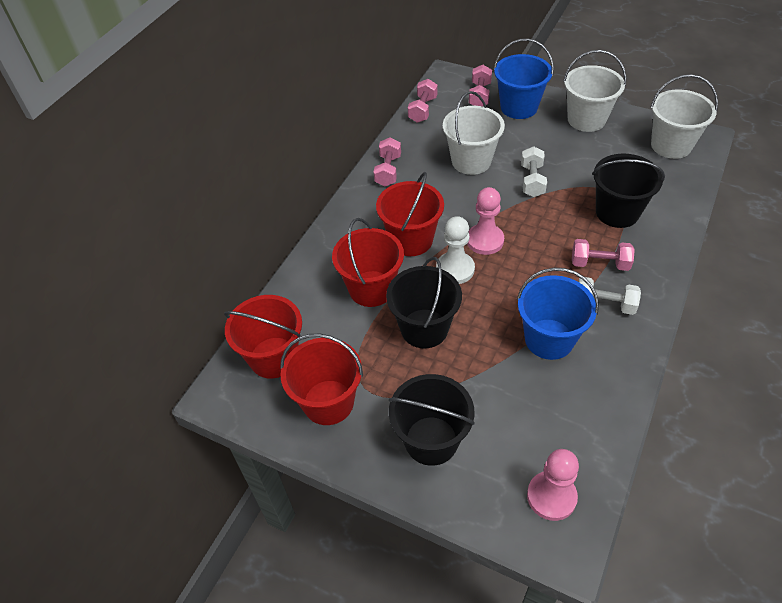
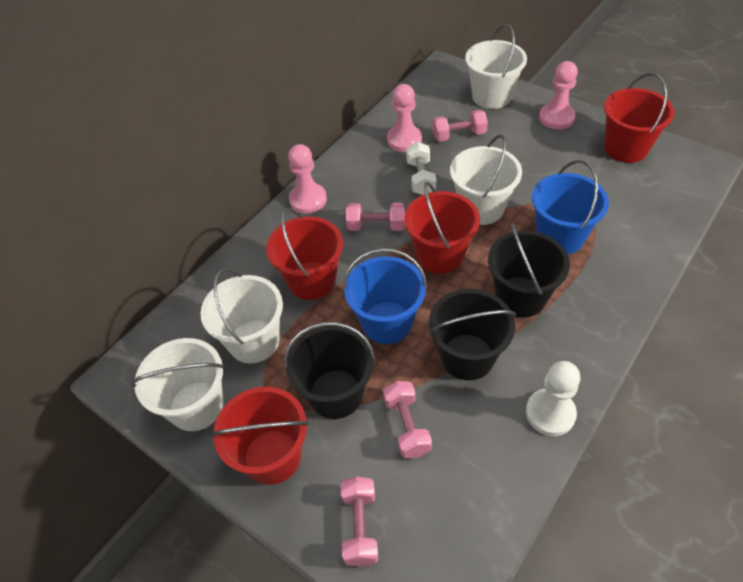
pink pawn: [467,187,504,255] [527,449,579,521] = 2 -> [288,144,327,214] [387,84,422,152] [539,61,578,129] = 3
white bucket: [443,91,505,175] [563,50,626,132] [650,74,718,159] = 3 -> [131,338,225,431] [201,268,283,364] [450,135,522,225] [465,24,527,109] = 4
white dumbbell: [521,146,547,197] [578,277,641,315] = 2 -> [406,142,436,195] = 1

